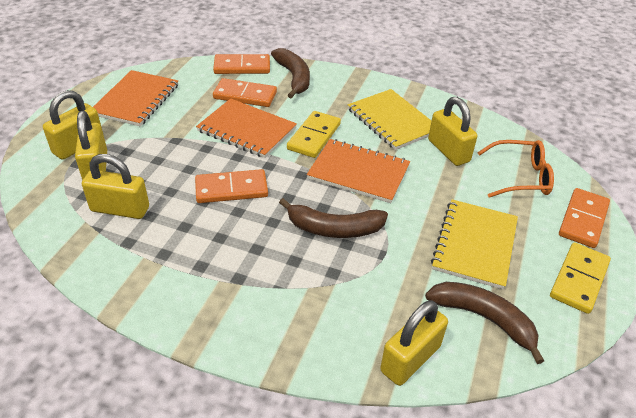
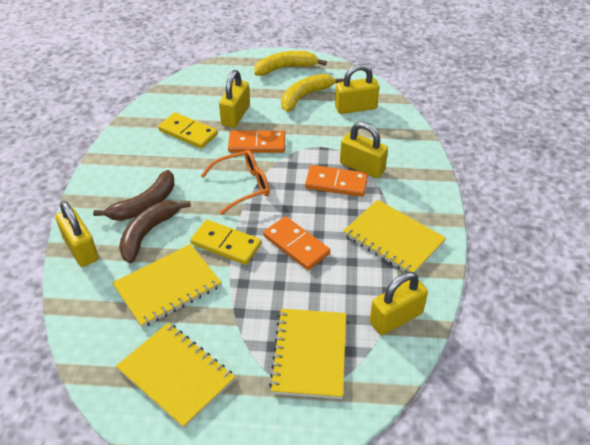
brown banana: [271,48,310,99] [279,198,388,238] [425,282,544,364] = 3 -> [93,170,174,221] [119,201,191,263] = 2
orange domino: [195,169,268,203] [213,54,270,74] [213,78,277,107] [559,188,610,248] = 4 -> [228,131,285,153] [263,216,330,270] [305,165,368,197] = 3
orange notebook: [93,70,178,127] [196,98,297,158] [307,139,410,203] = 3 -> none = 0
yellow banana: none = 0 -> [254,51,327,76] [281,74,344,112] = 2
yellow notebook: [348,89,431,150] [431,200,518,290] = 2 -> [112,244,222,328] [116,323,235,429] [269,309,346,399] [343,200,446,273] = 4

